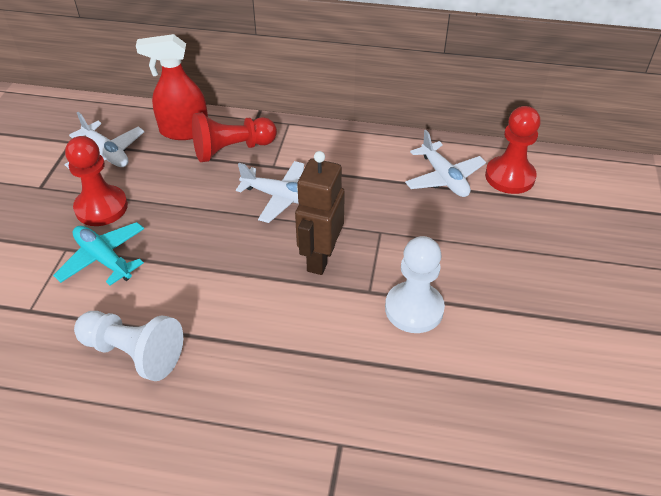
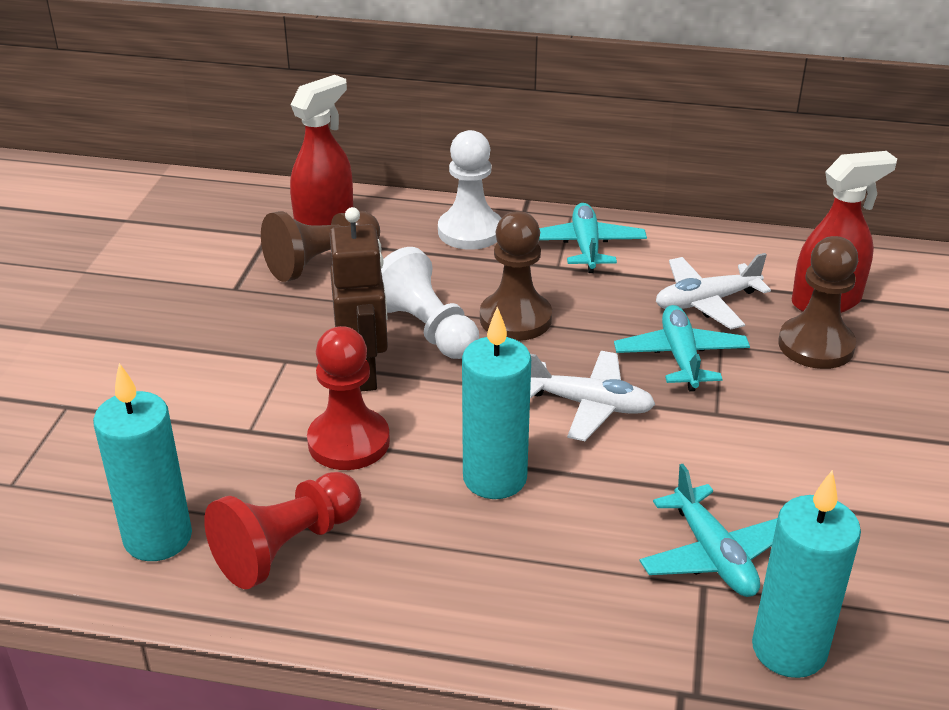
brown pawn: none = 0 -> [261,211,380,282] [480,211,552,341] [778,236,858,369] = 3
red pawn: [65,136,128,226] [192,113,277,162] [485,106,541,194] = 3 -> [204,472,362,589] [307,326,390,470] = 2
red spray bottle: [136,34,208,140] = 1 -> [290,75,353,226] [792,151,897,313] = 2
turquoise candle: none = 0 -> [93,363,192,561] [462,307,531,499] [752,470,861,678] = 3
turquoise plane: [53,222,144,286] = 1 -> [539,203,647,273] [614,305,750,392] [640,464,778,597] = 3
white plane: [64,112,144,169] [236,161,304,223] [405,130,486,197] = 3 -> [530,351,655,441] [656,253,771,329] = 2

